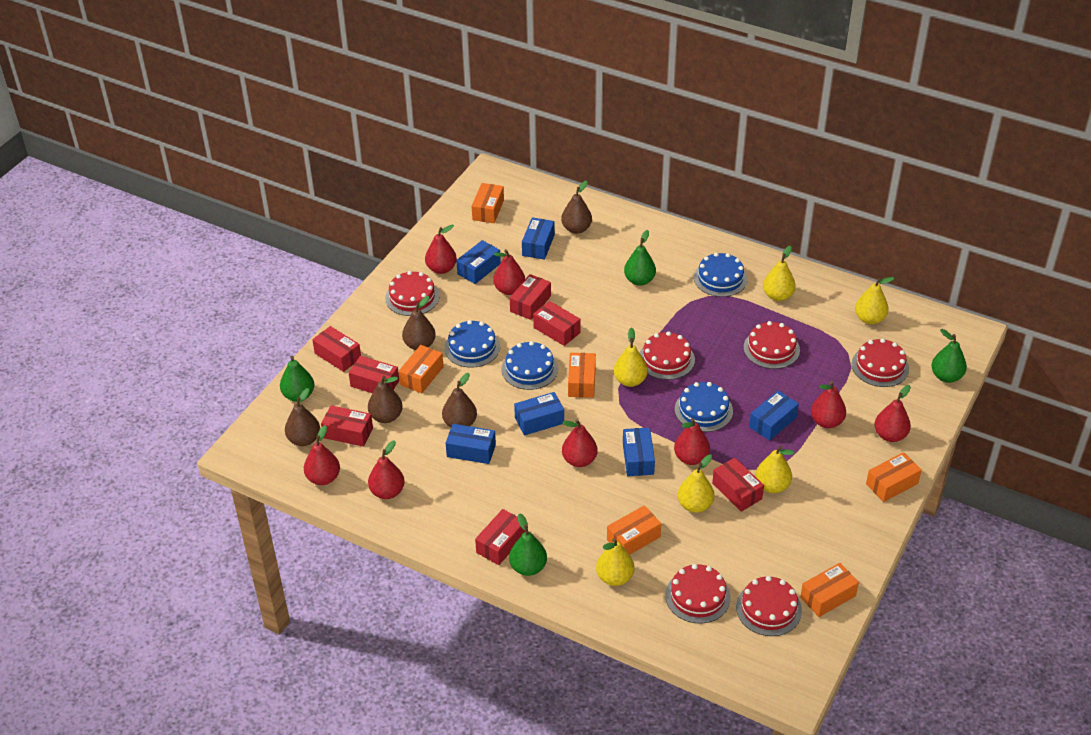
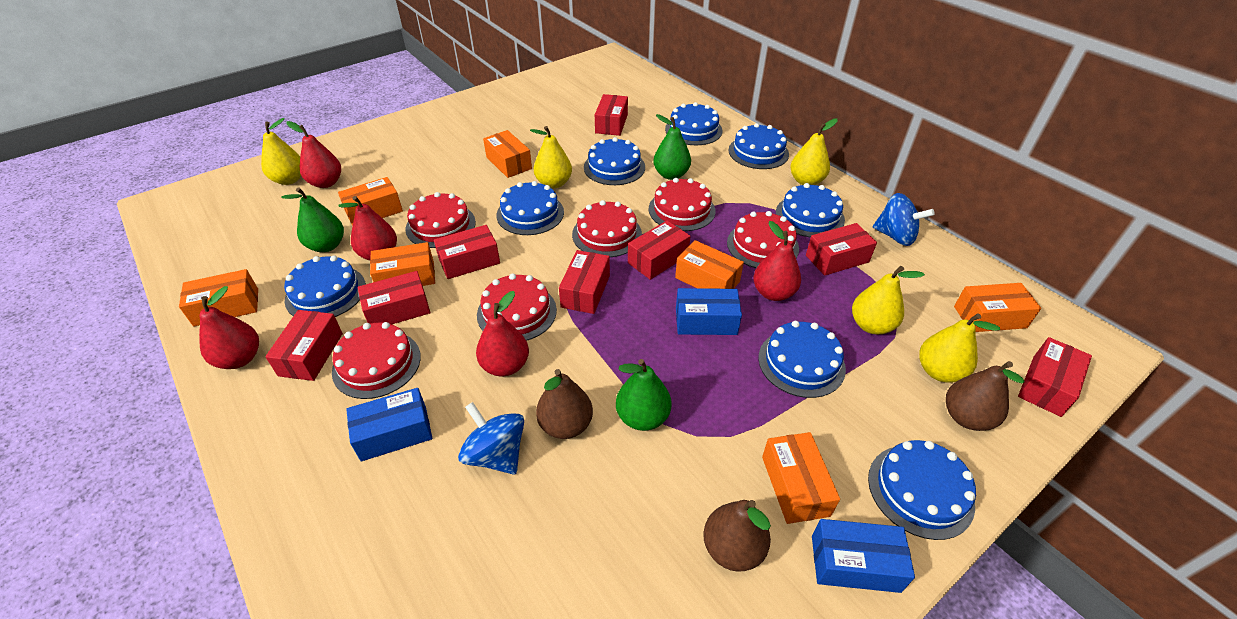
blue box: [446,424,496,464] [456,240,501,284] [514,392,564,436] [522,217,555,260] [623,428,655,476] [749,391,799,441] = 6 -> [346,388,432,461] [676,288,742,335] [812,519,915,593] = 3
blue cake: [444,320,500,368] [501,341,558,390] [675,382,733,432] [694,252,748,297] = 4 -> [284,255,366,317] [496,181,564,235] [584,137,645,185] [665,102,722,145] [728,123,789,169] [758,321,846,398] [776,183,845,237] [868,440,976,540] = 8
blue spinning top: none = 0 -> [458,402,524,475] [873,193,935,246] = 2
brown pear: [285,388,320,446] [368,376,403,423] [402,296,436,350] [442,373,477,428] [561,181,592,234] = 5 -> [536,369,593,439] [703,500,771,572] [946,361,1025,431] = 3
green pear: [280,356,314,402] [509,513,547,576] [624,230,656,286] [932,329,967,383] = 4 -> [282,187,344,252] [616,359,671,431] [653,114,691,180] = 3
orange box: [399,345,444,393] [472,183,504,223] [568,353,596,398] [607,506,661,555] [800,563,859,617] [866,452,922,502] = 6 -> [179,269,258,327] [338,177,403,226] [370,242,435,286] [483,130,532,178] [675,240,744,289] [762,432,840,524] [954,283,1041,332] = 7
red box: [312,326,361,372] [321,405,373,447] [349,356,399,393] [475,509,526,565] [510,274,551,320] [533,301,580,346] [712,458,764,512] = 7 -> [265,310,343,381] [358,271,431,324] [434,225,500,279] [559,250,610,314] [595,94,628,136] [628,221,690,280] [806,223,877,276] [1018,337,1092,417] = 8
red pear: [304,425,340,485] [368,440,405,499] [425,225,457,274] [493,249,525,295] [562,419,598,467] [674,418,710,465] [811,381,846,428] [874,385,911,442] = 8 -> [199,286,259,369] [286,121,341,188] [338,196,397,261] [476,291,529,376] [753,221,801,301] = 5
yellow pear: [596,538,634,586] [614,328,648,387] [677,455,714,513] [755,446,794,493] [763,246,796,301] [855,277,894,324] = 6 -> [261,118,301,185] [530,126,572,188] [790,119,837,185] [852,266,925,335] [919,313,1000,383] = 5

